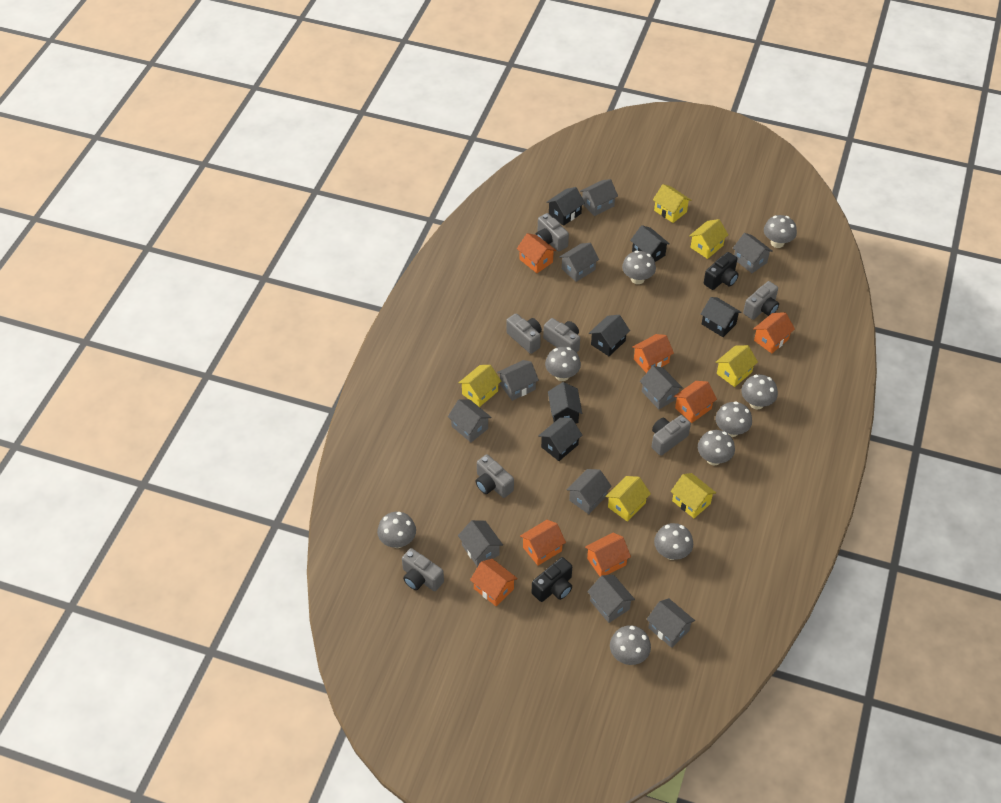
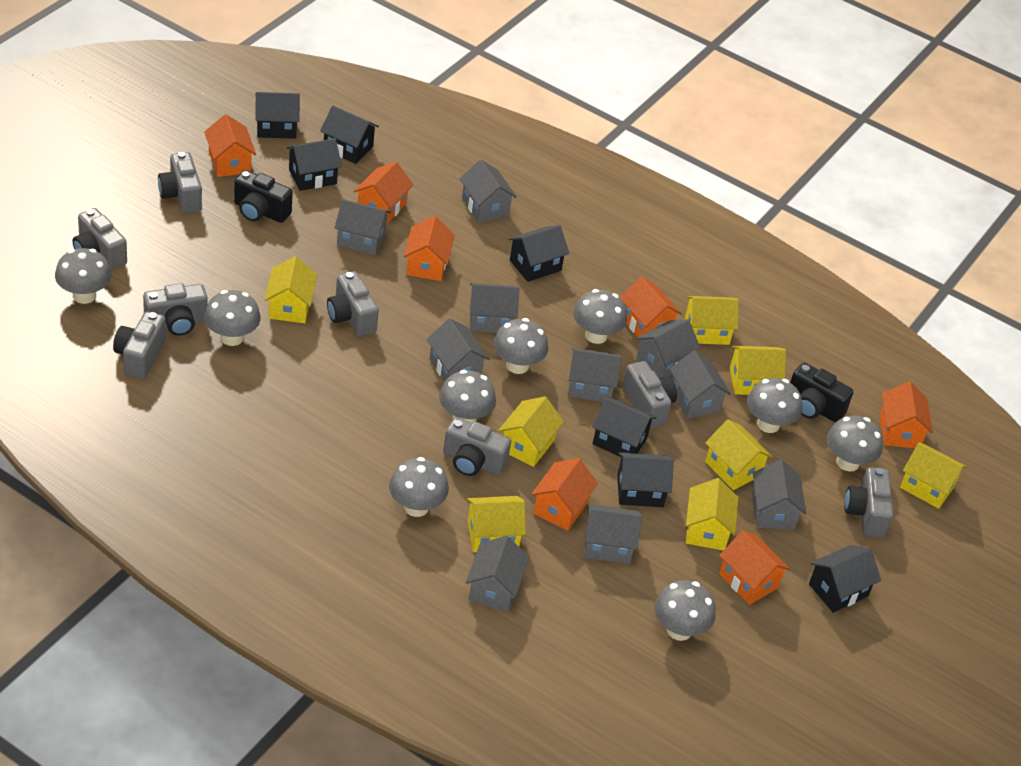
black house: [538,418,582,461] [546,187,585,226] [548,382,582,424] [589,315,630,356] [630,225,670,262] [701,297,742,337] = 6 -> [255,92,300,139] [286,138,342,191] [320,106,379,164] [508,225,569,282] [592,397,656,457] [617,452,674,507] [809,545,881,613] = 7
grey camera: [402,548,444,591] [476,454,514,498] [506,313,542,354] [535,213,569,251] [543,318,580,353] [652,415,691,456] [743,281,779,320] = 7 -> [73,208,127,270] [113,311,166,379] [143,283,208,336] [158,152,202,213] [327,271,379,337] [443,417,511,476] [622,361,677,429] [844,467,893,538] = 8
yellow house: [459,365,501,407] [605,476,651,522] [653,184,691,223] [671,473,716,518] [689,219,729,259] [715,345,758,387] = 6 -> [265,256,317,323] [467,496,526,552] [498,396,564,467] [685,296,739,345] [686,478,738,551] [705,420,773,490] [730,346,786,395] [900,442,967,509] = 8

